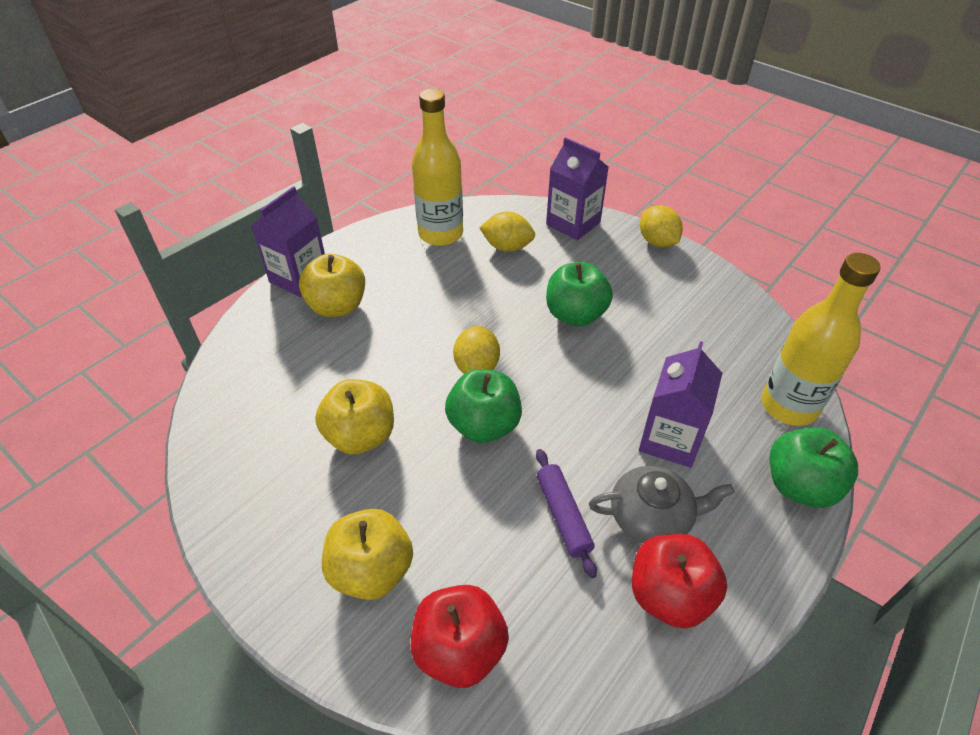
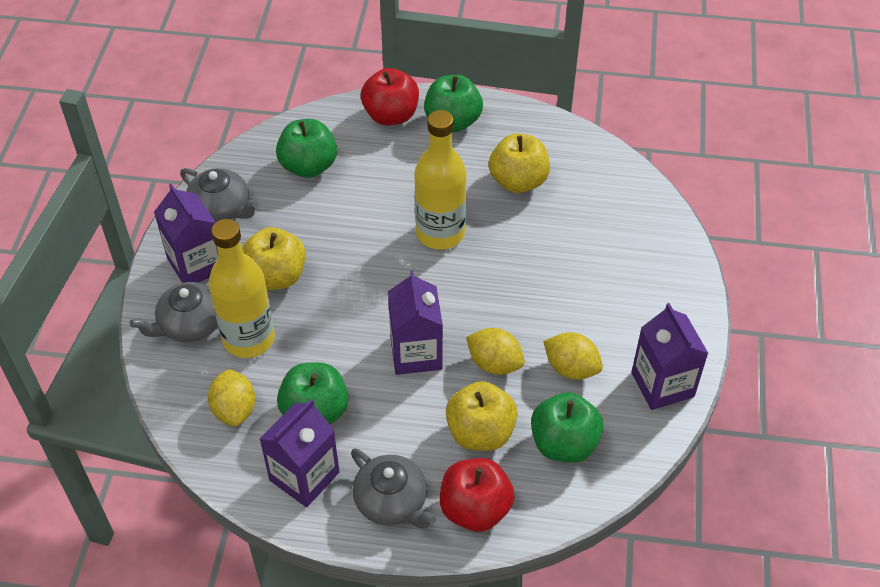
green apple: [445,369,522,443] [546,262,613,326] [770,427,858,508] = 3 -> [276,119,337,178] [277,362,349,424] [424,75,483,132] [531,392,603,462] = 4
grey teapot: [589,466,734,543] = 1 -> [130,282,218,342] [180,168,258,222] [351,448,436,528] = 3
purple carton: [251,186,325,297] [546,137,609,240] [639,341,722,468] = 3 -> [154,184,218,283] [260,399,339,507] [388,270,443,375] [632,303,709,410] = 4
purple rolling pin: [536,449,597,578] = 1 -> none = 0

